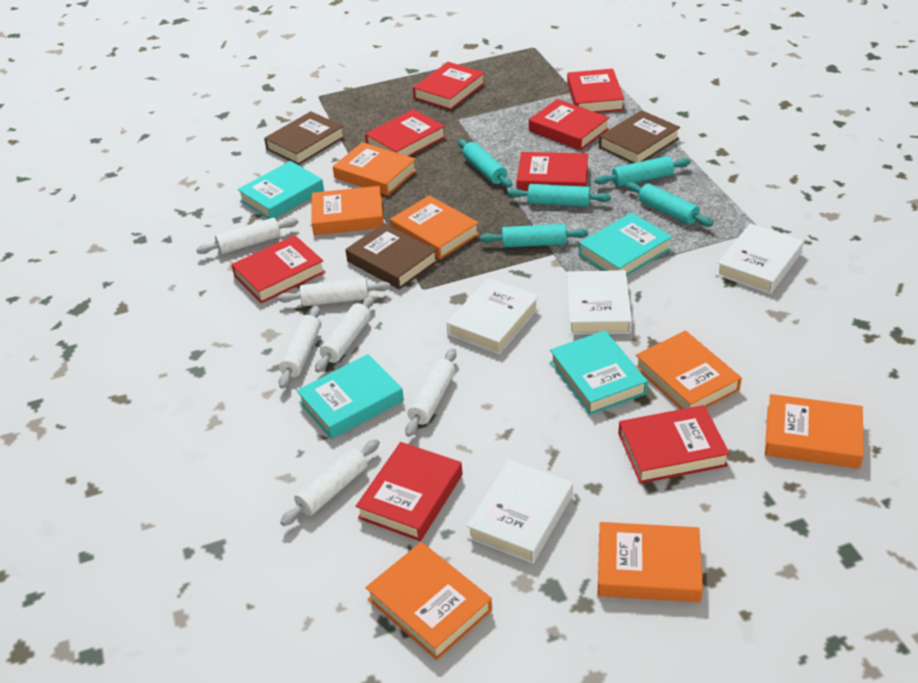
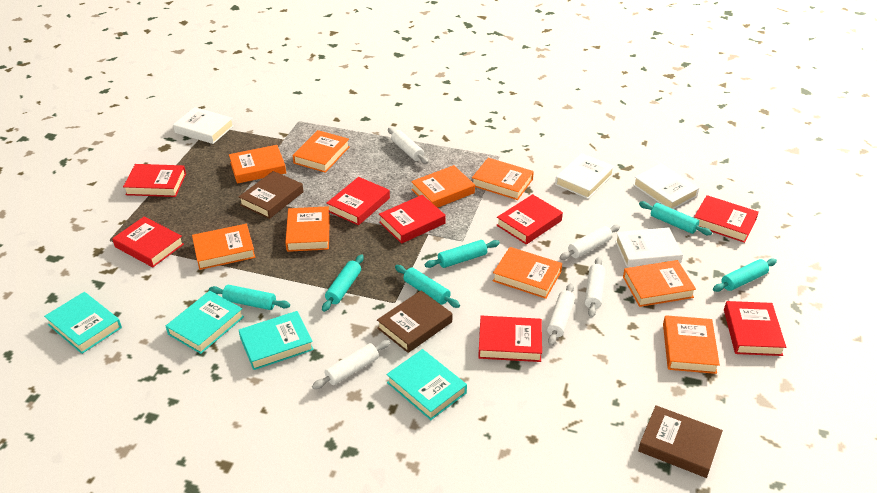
orange book: [312,186,384,235] [333,142,417,195] [365,542,492,660] [390,195,479,259] [598,522,703,603] [636,331,742,409] [765,394,864,469] = 7 -> [192,224,255,270] [229,145,286,184] [285,206,330,252] [292,130,350,173] [411,165,475,208] [472,158,534,200] [493,247,562,299] [623,260,696,307] [663,315,720,374] = 9
turquoise rolling pin: [458,139,512,188] [480,224,588,247] [508,184,611,207] [595,156,690,186] [626,182,713,227] = 5 -> [209,285,290,310] [322,254,364,312] [395,265,460,308] [424,240,500,268] [639,201,712,235] [713,258,777,292] = 6
white rolling pin: [196,218,298,254] [278,278,391,306] [278,306,321,389] [280,439,380,526] [315,295,374,373] [405,348,457,437] = 6 -> [312,340,390,389] [388,128,428,164] [547,283,575,346] [560,225,620,260] [585,257,605,318] = 5

